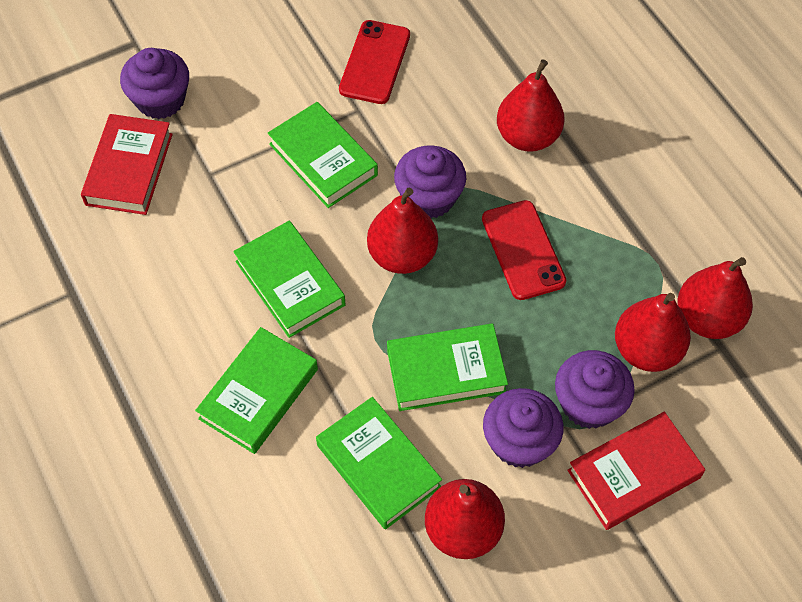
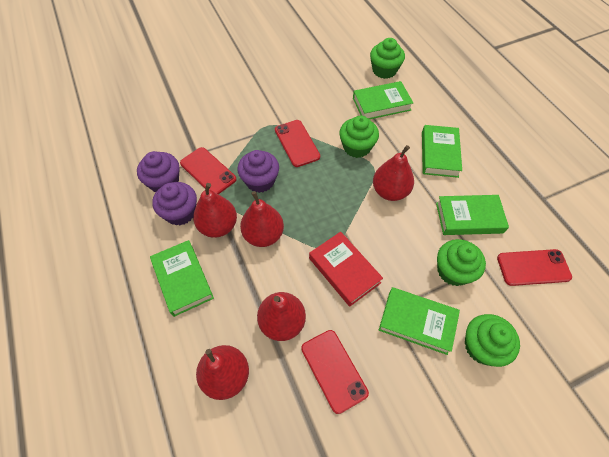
green cupcake: none = 0 -> [339,116,379,158] [370,38,405,79] [437,239,486,286] [465,314,520,367] = 4
purple cupcake: [120,48,189,119] [394,145,466,218] [483,388,563,468] [555,350,635,429] = 4 -> [137,151,180,192] [152,182,197,225] [237,150,279,193] = 3
red book: [81,114,173,215] [567,412,705,530] = 2 -> [309,232,383,307] = 1
red phone: [339,20,410,104] [482,200,566,300] = 2 -> [180,147,237,195] [275,120,320,167] [301,330,369,414] [497,249,572,286] = 4

